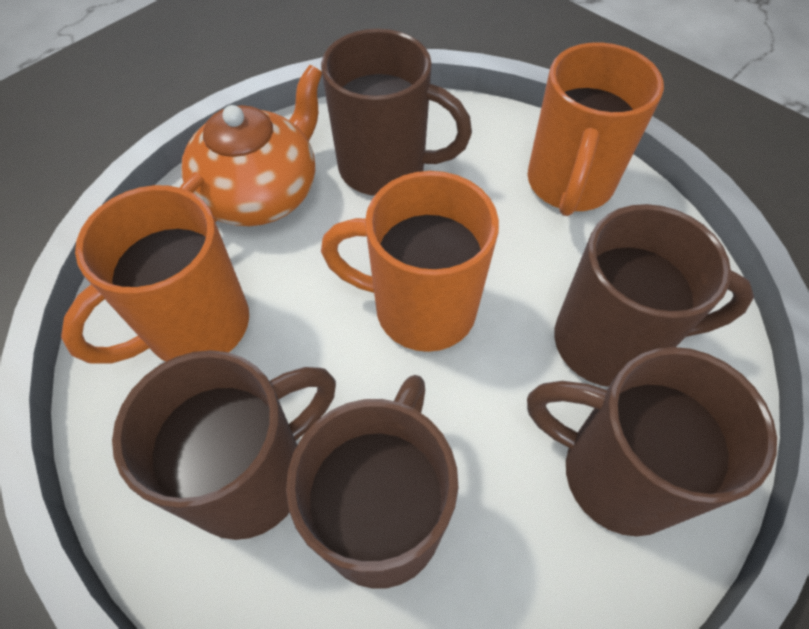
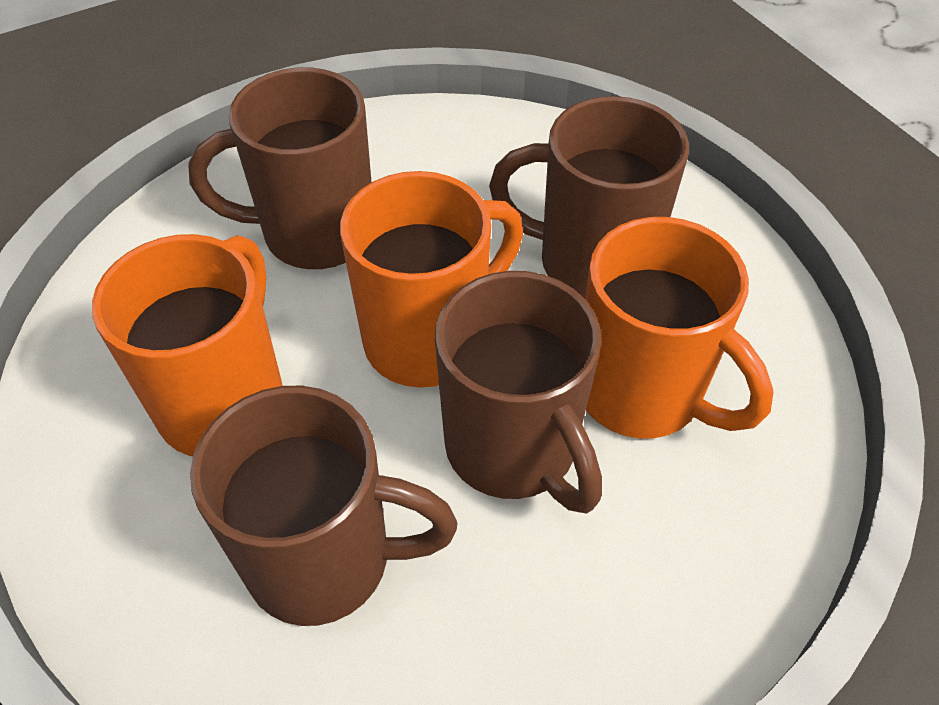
brown mug: [112,350,336,540] [286,375,458,589] [321,29,472,196] [527,347,777,536] [554,204,754,387] = 5 -> [188,67,372,269] [190,386,458,626] [435,271,602,513] [489,96,689,299] = 4
orange teapot: [180,65,322,226] = 1 -> none = 0

